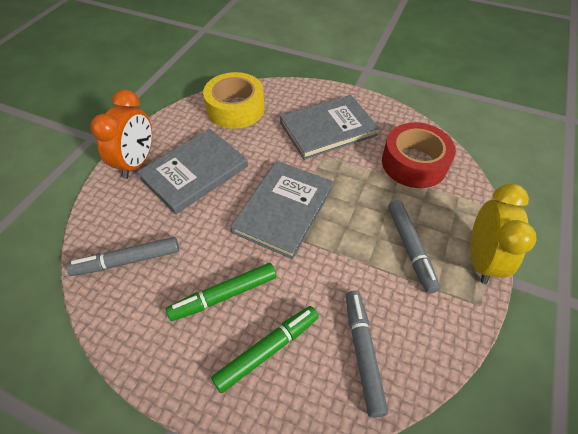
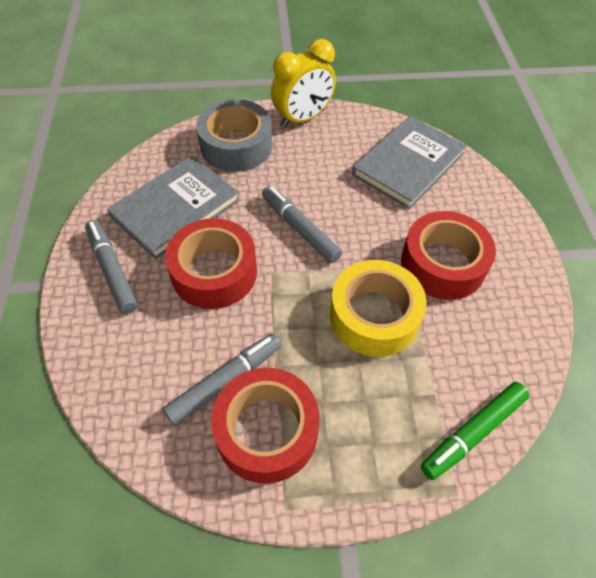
green marker: [166,263,276,321] [211,306,319,393] = 2 -> [421,382,529,480] = 1
grey book: [137,129,248,215] [230,161,334,259] [280,95,379,160] = 3 -> [107,156,240,260] [352,116,467,209] = 2
grey tape: none = 0 -> [196,99,272,172] = 1
orange clock: [91,90,152,179] = 1 -> none = 0
red tape: [382,123,456,188] = 1 -> [165,218,257,309] [211,368,320,484] [401,211,496,300] = 3

